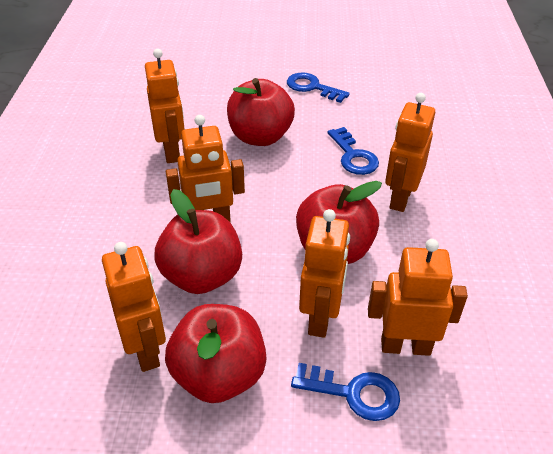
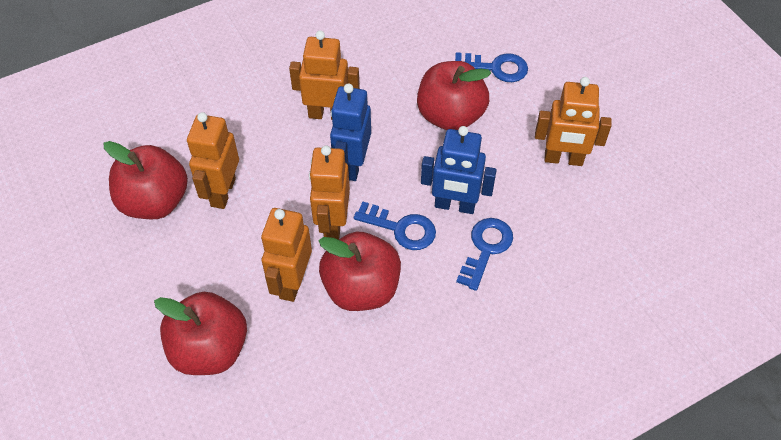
blue robot: none = 0 -> [330,83,371,181] [421,126,497,214] = 2
orange robot: [102,242,166,372] [145,49,185,163] [166,115,245,223] [299,209,350,338] [368,239,468,356] [385,93,435,212] = 6 -> [187,112,239,209] [261,208,312,302] [289,31,360,120] [309,145,350,240] [535,77,612,166] = 5

